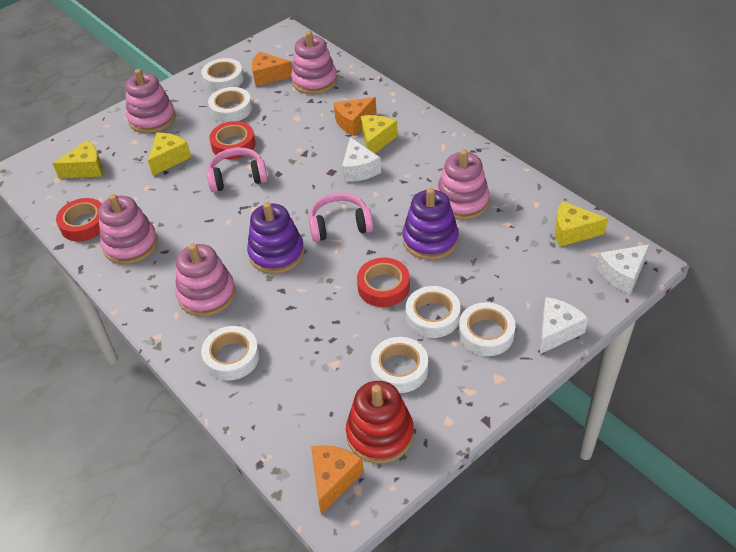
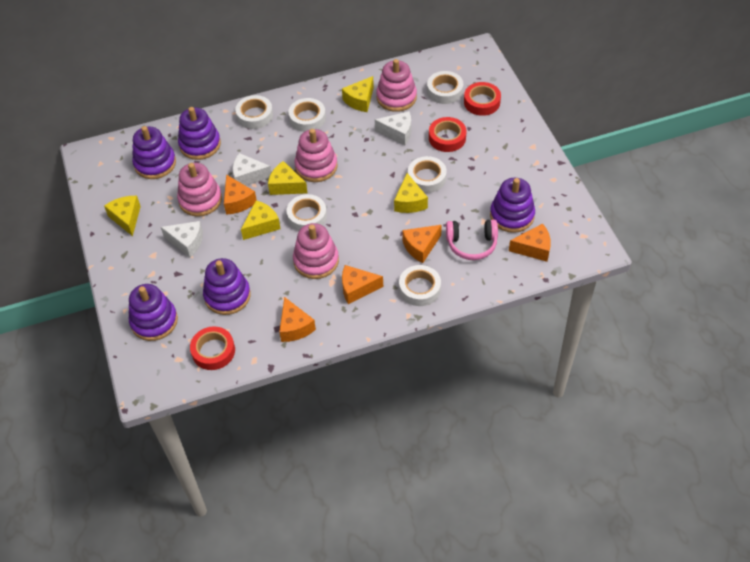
orange cheese: [252,51,292,86] [311,445,364,515] [334,97,376,136] = 3 -> [224,174,256,215] [279,297,316,342] [342,265,383,304] [402,225,442,263] [509,223,551,262] = 5
pink headphones: [206,147,268,192] [309,193,373,242] = 2 -> [446,219,498,260] = 1
pink stacking toy: [98,194,158,264] [125,69,176,133] [175,243,236,317] [291,31,337,94] [436,149,490,220] = 5 -> [177,163,222,217] [293,223,339,279] [295,129,338,182] [376,59,417,112] = 4
purple stacking toy: [247,202,304,274] [402,188,459,260] = 2 -> [129,284,178,341] [132,126,176,179] [178,107,221,160] [203,258,251,315] [490,178,535,233] = 5
red stacking toy: [346,381,414,464] = 1 -> none = 0
yellow cheese: [53,140,103,179] [148,133,191,176] [361,115,398,153] [555,201,608,247] = 4 -> [104,196,141,236] [241,200,281,240] [268,161,308,195] [342,76,374,112] [394,173,428,213] = 5

